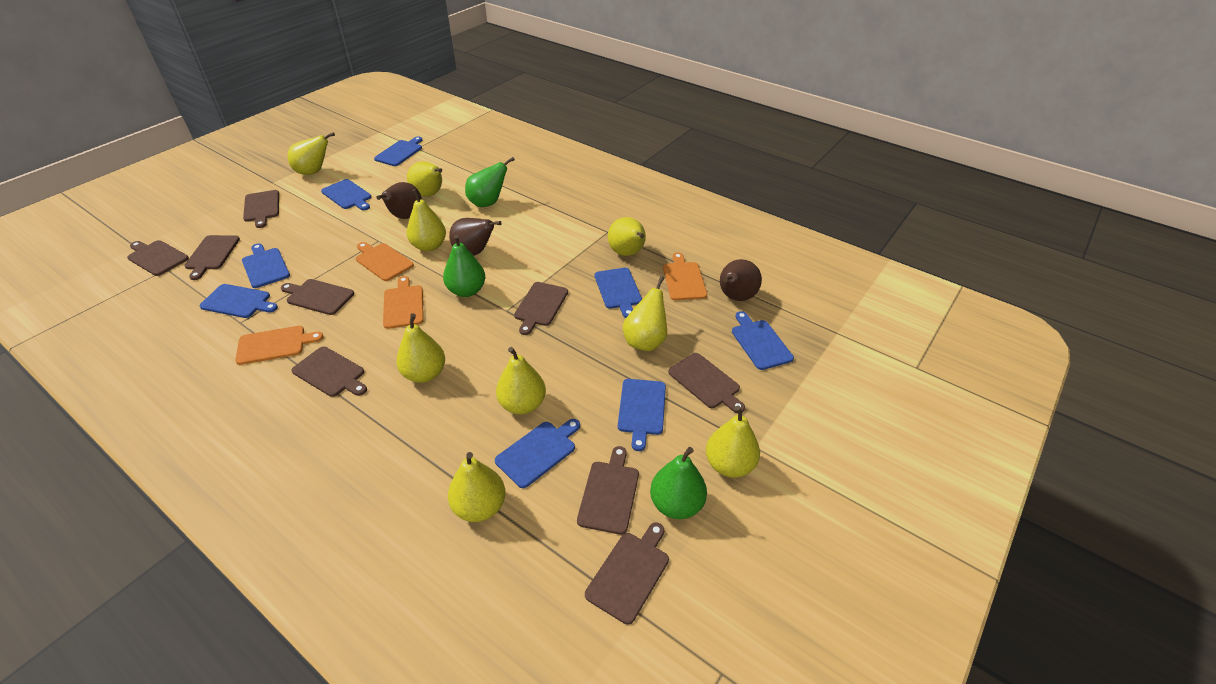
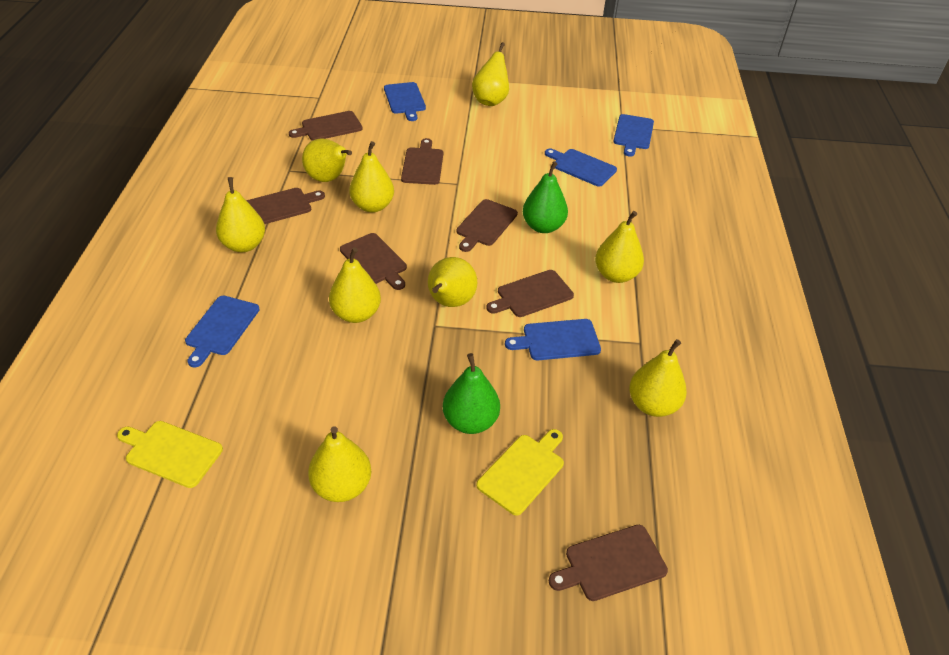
blue cutting board: [199,284,278,318] [242,244,290,288] [321,179,371,210] [374,136,422,166] [495,419,580,488] [595,268,642,318] [618,379,666,451] [732,311,794,370] = 8 -> [185,296,260,367] [384,82,426,121] [505,319,601,360] [545,149,617,187] [613,114,654,157] = 5
brown cutting board: [127,240,189,276] [184,235,240,280] [243,190,279,228] [281,279,354,315] [292,347,367,397] [514,282,568,335] [577,446,639,535] [585,523,669,625] [668,353,745,413] = 9 -> [246,188,325,224] [289,111,363,141] [340,233,407,290] [401,138,443,185] [456,199,518,252] [486,270,574,317] [549,525,668,601] = 7
brown pear: [376,182,422,219] [449,218,501,256] [720,259,762,301] = 3 -> none = 0
green pear: [443,235,485,297] [465,157,515,207] [650,447,707,519] = 3 -> [443,353,500,434] [523,161,568,233] = 2
orange cutting board: [235,326,324,365] [356,242,414,281] [383,276,424,329] [663,252,707,300] = 4 -> none = 0
yellow cutting board: none = 0 -> [117,421,223,488] [476,429,564,516] = 2

